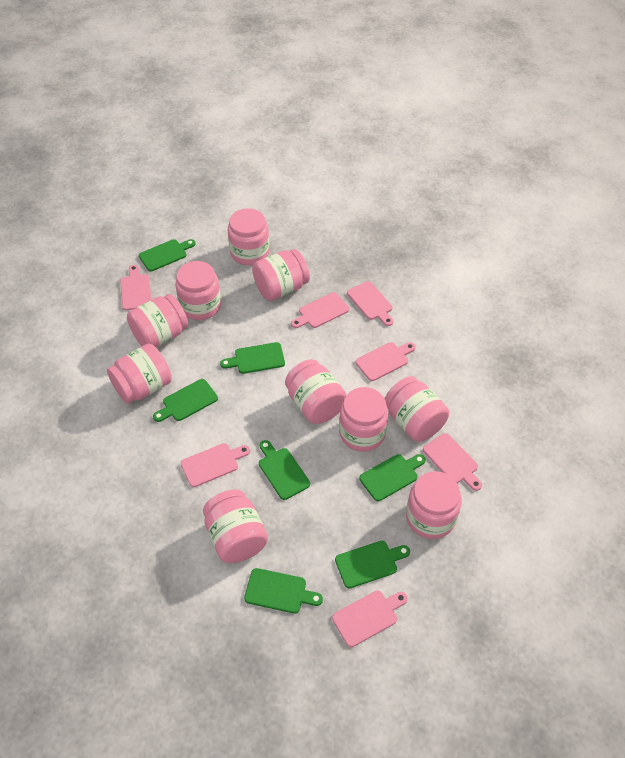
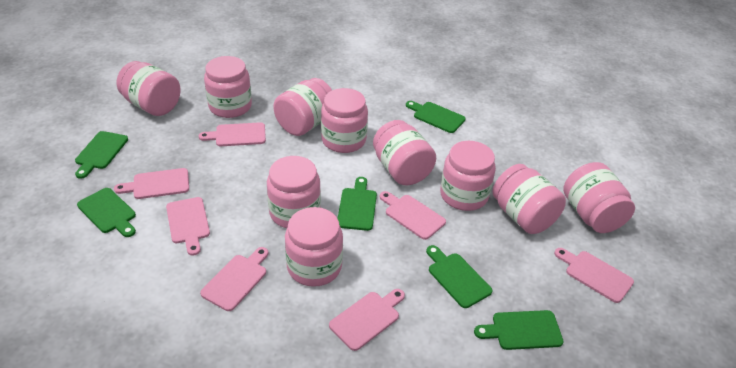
green cutting board: [139,239,196,271] [153,379,218,422] [220,342,285,374] [244,568,323,614] [259,440,310,500] [335,541,410,589] [359,454,425,501] = 7 -> [75,131,128,179] [77,188,136,237] [337,177,377,231] [406,101,466,133] [426,245,493,308] [474,310,563,350] = 6

